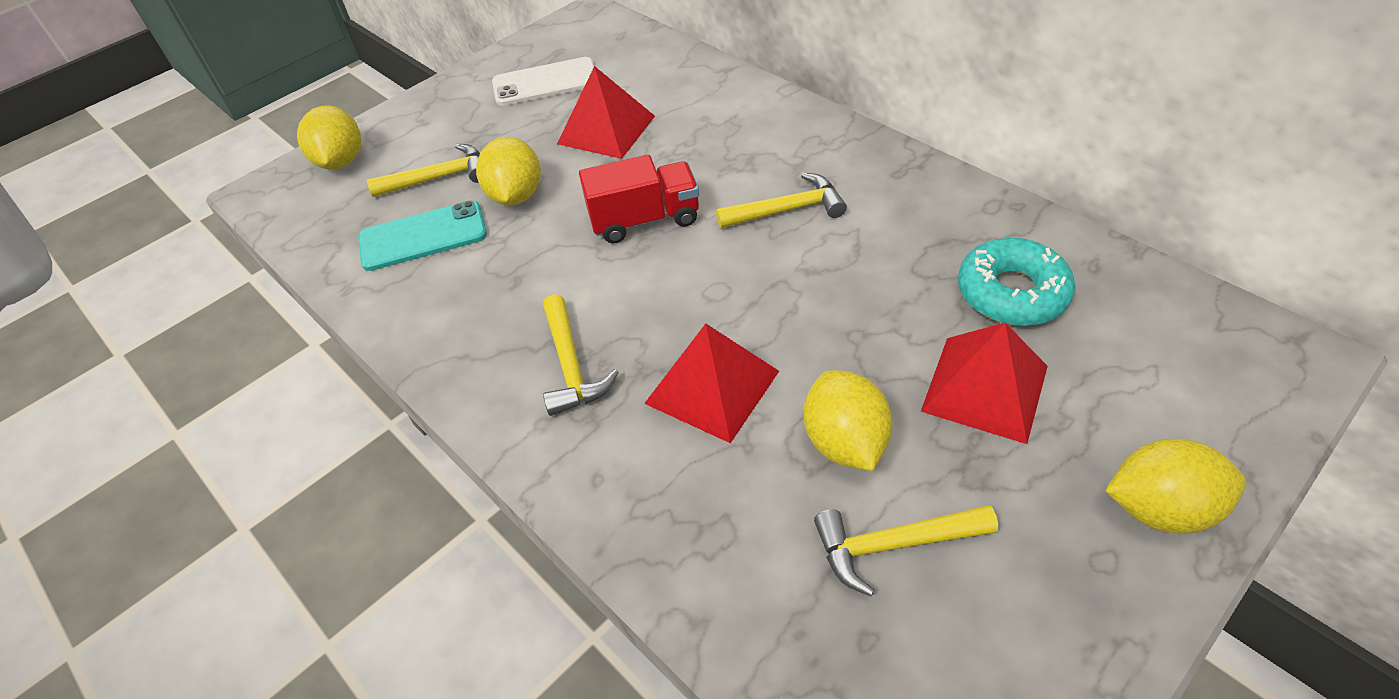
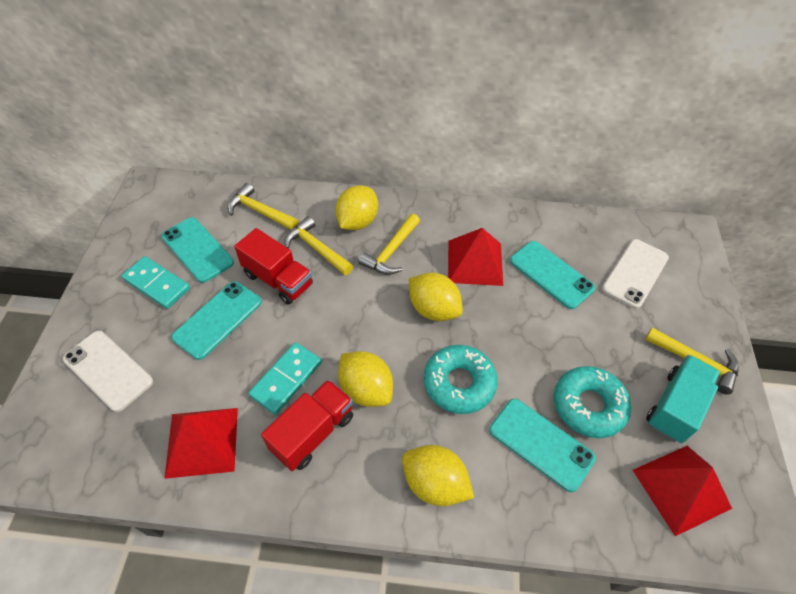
red truck: [579,155,699,244] = 1 -> [234,228,313,305] [261,379,353,471] = 2
turquoise domino: none = 0 -> [121,256,190,309] [248,342,322,415] = 2
turquoise donut: [958,238,1075,326] = 1 -> [424,345,498,414] [554,366,631,438] = 2
turquoise phone: [358,201,487,271] = 1 -> [161,217,234,283] [171,281,262,360] [489,399,596,492] [510,241,595,309] = 4
turquoise truck: none = 0 -> [646,355,720,443] = 1
white phone: [492,57,594,106] = 1 -> [63,331,153,412] [602,239,669,309] = 2

